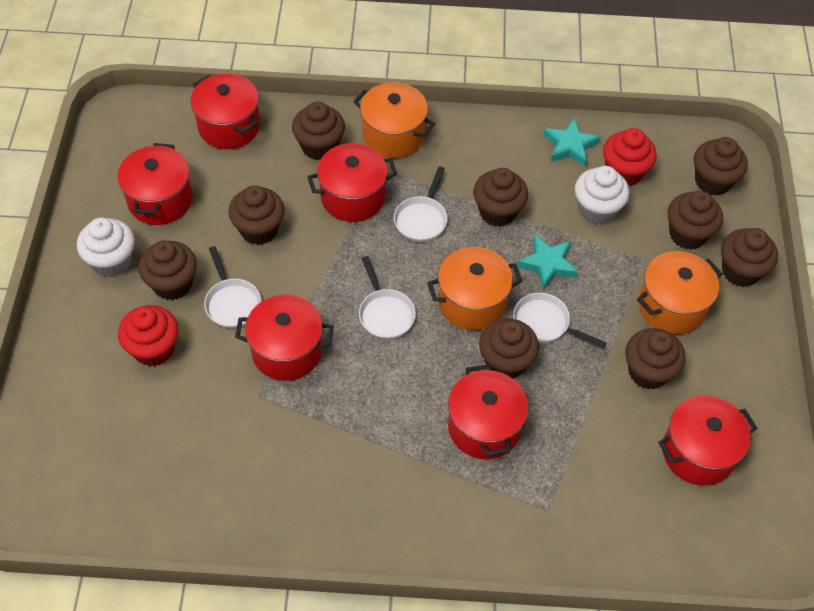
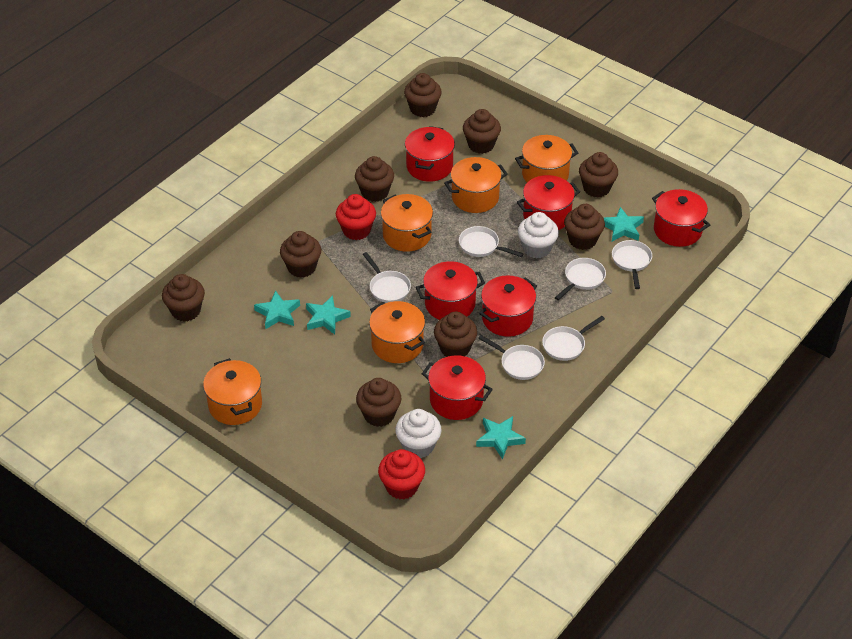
orange pot: [353,82,435,158] [427,247,523,330] [637,251,723,334] = 3 -> [203,358,262,425] [369,301,425,363] [381,194,433,252] [444,157,508,213] [515,135,578,182] = 5
turquoise star: [517,235,578,290] [543,118,600,167] = 2 -> [254,290,300,329] [306,295,351,335] [476,416,526,459] [604,207,644,241] = 4
white pan: [204,246,261,328] [359,256,416,339] [394,166,448,242] [513,293,606,348] = 4 -> [363,252,411,303] [459,226,523,257] [478,335,545,380] [542,316,605,361] [555,258,606,300] [612,240,652,289] = 6

